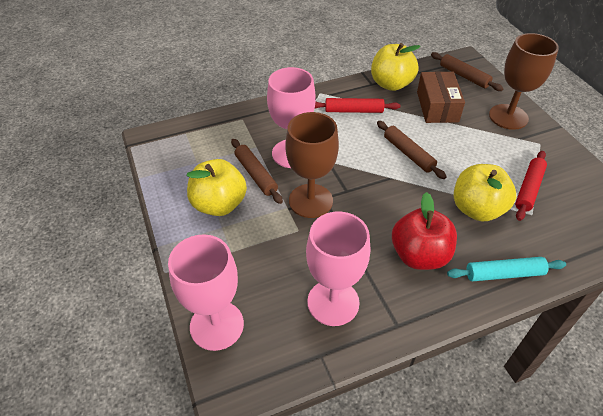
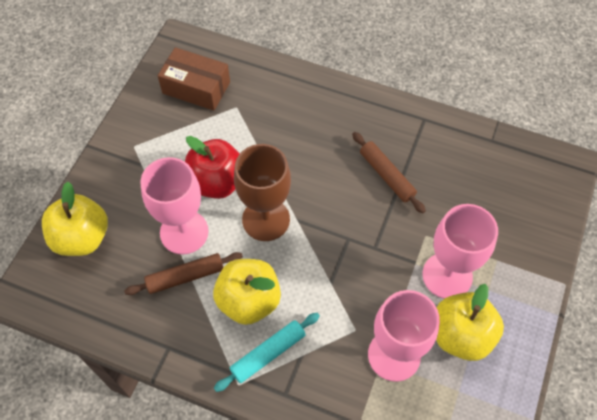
brown goblet: [286,112,339,218] [489,33,559,130] = 2 -> [234,144,291,241] = 1
brown rolling pin: [231,139,283,204] [377,121,447,179] [431,52,504,91] = 3 -> [124,252,243,295] [352,132,426,213] = 2
red rolling pin: [315,98,400,113] [515,151,547,221] = 2 -> none = 0

